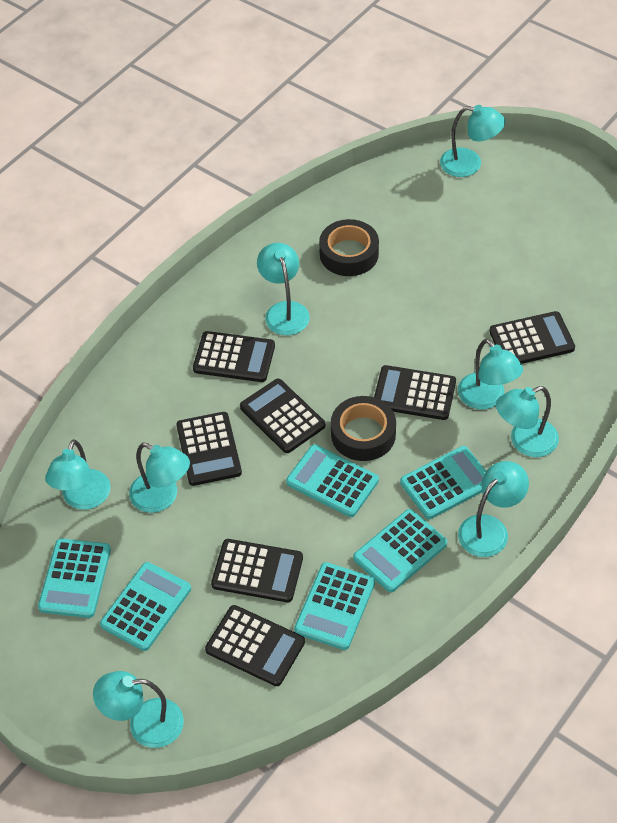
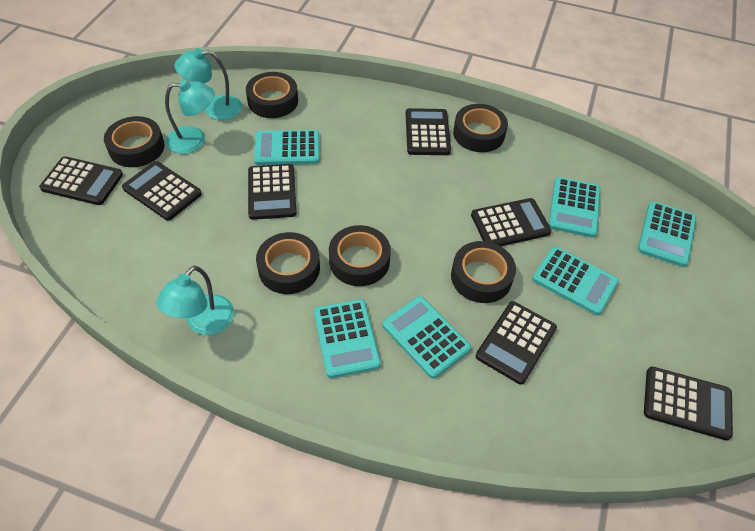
black tape: [319,219,379,276] [331,396,396,461] = 2 -> [104,116,165,167] [246,72,298,118] [256,232,320,294] [329,225,391,286] [451,241,516,303] [453,104,508,152] = 6
turquoise lamp: [45,440,111,510] [93,671,184,748] [129,443,190,513] [257,243,310,335] [440,105,505,177] [458,339,523,409] [458,461,529,557] [496,386,559,457] = 8 -> [156,266,234,335] [165,80,214,154] [175,48,242,120] = 3

